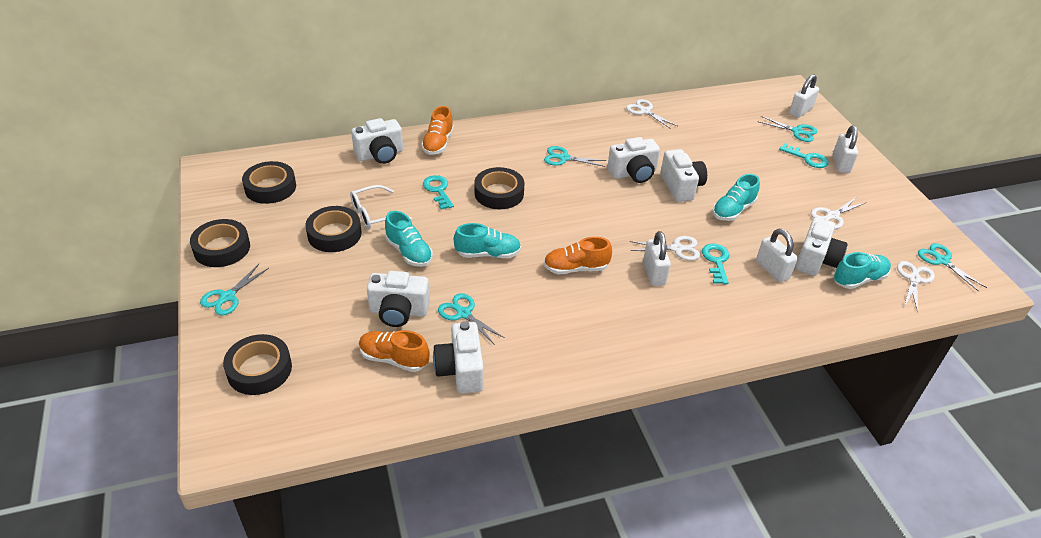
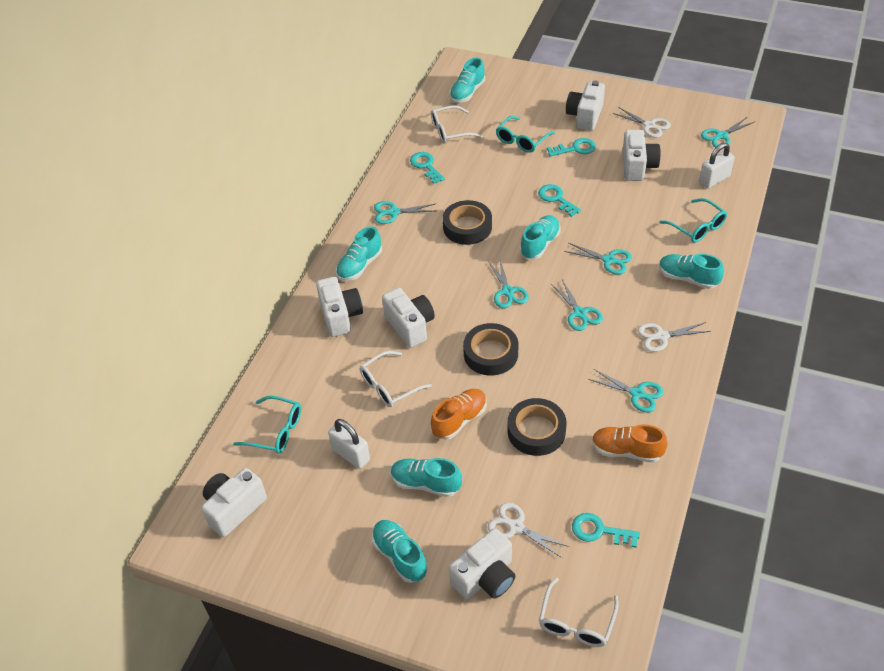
black tape: [190,219,250,267] [223,334,292,395] [242,161,296,204] [305,206,362,252] [474,167,525,209] = 5 -> [443,200,492,245] [463,323,518,376] [508,398,566,456] = 3
orange shoe: [359,330,430,372] [421,106,454,155] [543,237,612,274] = 3 -> [431,389,487,440] [592,424,668,463] = 2
turquoise glasses: none = 0 -> [233,396,301,454] [496,116,555,153] [659,198,727,243] = 3
turquoise key: [423,175,454,210] [702,243,729,284] [779,143,829,168] = 3 -> [410,152,445,184] [538,184,581,217] [547,138,596,157] [572,513,640,548] = 4
turquoise scissors: [200,264,269,316] [438,293,505,345] [544,146,607,167] [759,116,818,142] [918,243,987,292] = 5 -> [374,201,435,224] [488,257,529,308] [551,280,603,331] [564,243,632,275] [588,369,664,412] [701,117,756,148] = 6
turquoise shoe: [385,211,433,267] [454,223,521,258] [712,174,760,221] [833,252,891,289] = 4 -> [336,226,382,281] [372,520,428,583] [391,458,462,497] [450,57,485,103] [520,215,561,259] [659,254,724,289] = 6
white glasses: [350,185,412,229] = 1 -> [360,351,432,407] [431,105,482,144] [539,578,619,647] = 3
white padlock: [643,231,671,286] [756,229,798,282] [789,74,819,118] [833,125,858,173] = 4 -> [328,419,370,469] [699,143,735,188] = 2
white scissors: [626,99,677,129] [630,236,700,261] [811,198,867,229] [897,261,935,313] = 4 -> [488,503,569,558] [612,107,671,138] [638,322,711,352] = 3

